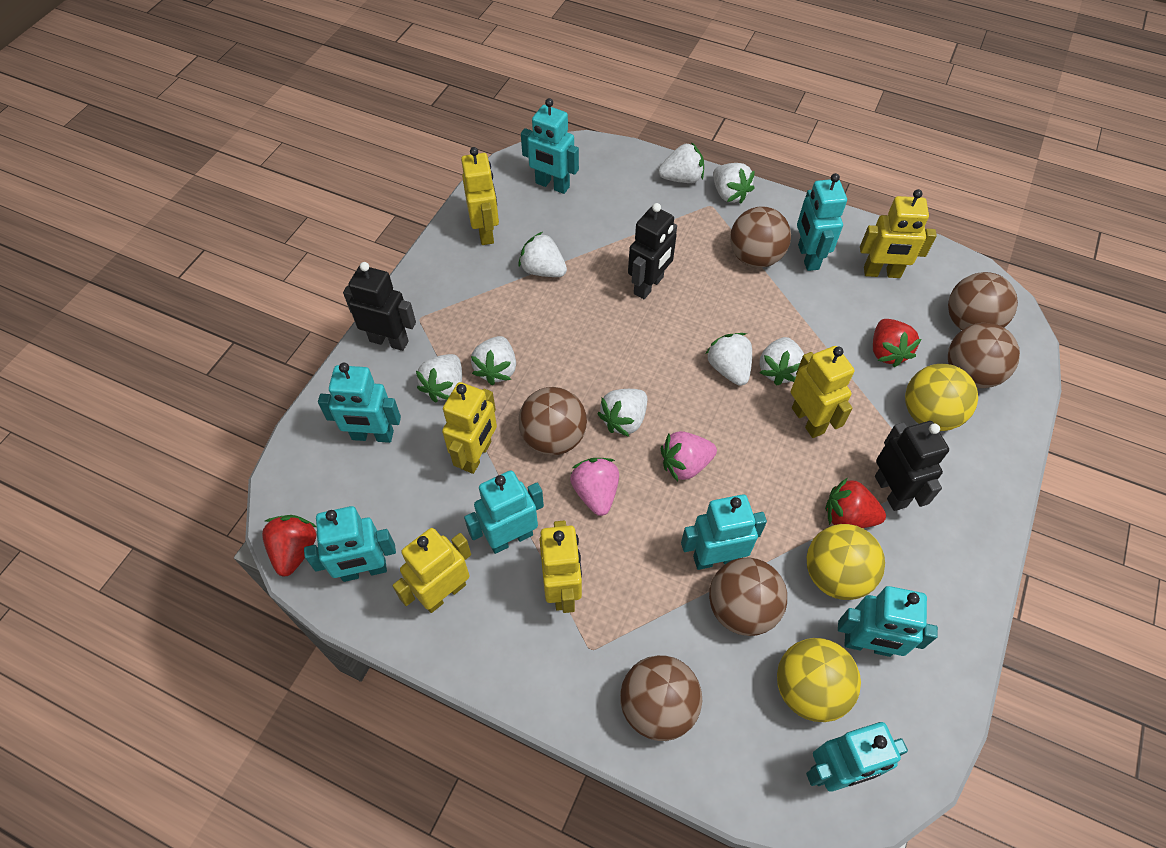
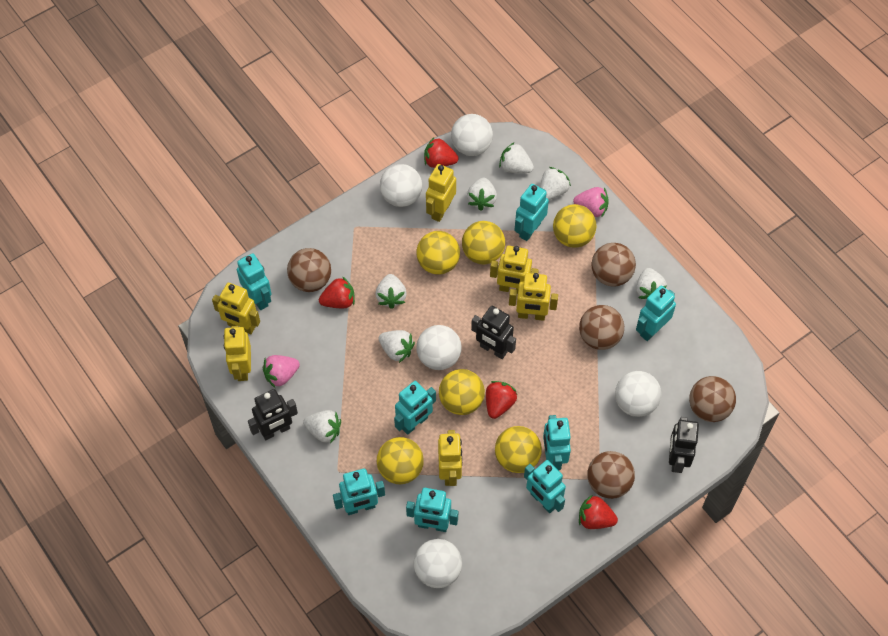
brown ball: [518,387,587,455] [620,655,702,741] [709,558,787,636] [730,206,791,268] [948,272,1018,330] [948,323,1020,388] = 6 -> [287,248,331,292] [579,305,624,350] [587,451,635,499] [591,243,636,287] [689,376,736,422] = 5
red strawberry: [262,515,317,577] [825,477,886,528] [873,319,921,367] = 3 -> [319,276,355,308] [424,138,459,168] [486,381,517,419] [579,494,618,529] = 4
white ball: none = 0 -> [380,164,422,207] [413,539,462,588] [416,325,462,370] [451,114,493,156] [615,371,661,417] = 5
white strawberry: [416,354,462,403] [471,336,516,385] [519,232,567,277] [597,389,647,437] [658,142,704,183] [706,333,752,386] [713,163,755,204] [759,337,804,386] = 8 -> [303,410,341,444] [375,274,407,309] [379,330,415,363] [467,178,497,211] [499,143,534,173] [540,167,571,200] [636,268,667,300] = 7
yellow ball: [777,638,861,722] [806,524,885,600] [905,364,978,431] = 3 -> [377,437,424,484] [416,231,460,275] [439,369,485,415] [462,221,505,264] [495,426,542,473] [553,204,596,248] = 6

